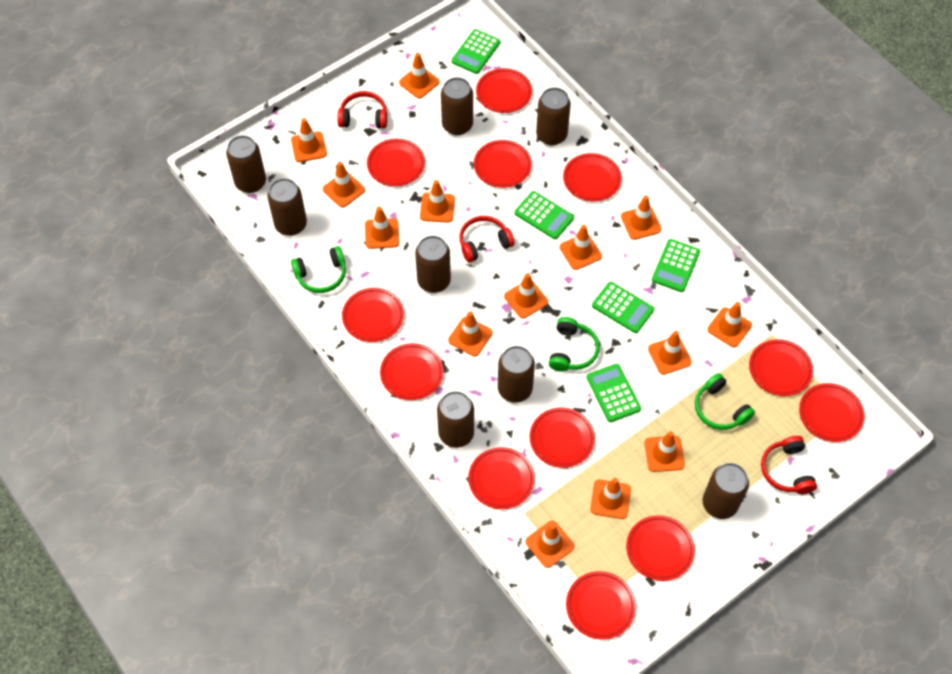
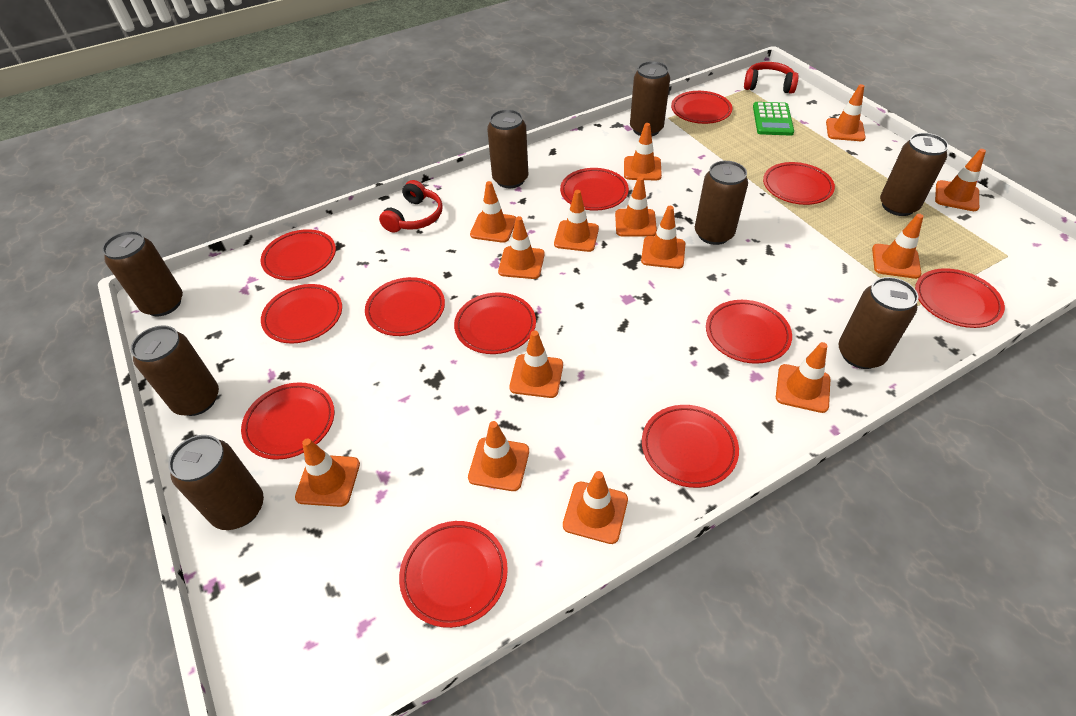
green calculator: [451,29,500,74] [514,191,574,239] [587,364,641,422] [592,282,654,333] [652,239,700,292] = 5 -> [753,102,794,136] = 1
green headphones: [291,246,346,293] [549,317,600,372] [695,373,755,430] = 3 -> none = 0
red headphones: [337,91,387,129] [459,216,515,262] [761,436,817,494] = 3 -> [379,180,443,232] [744,62,799,94] = 2

